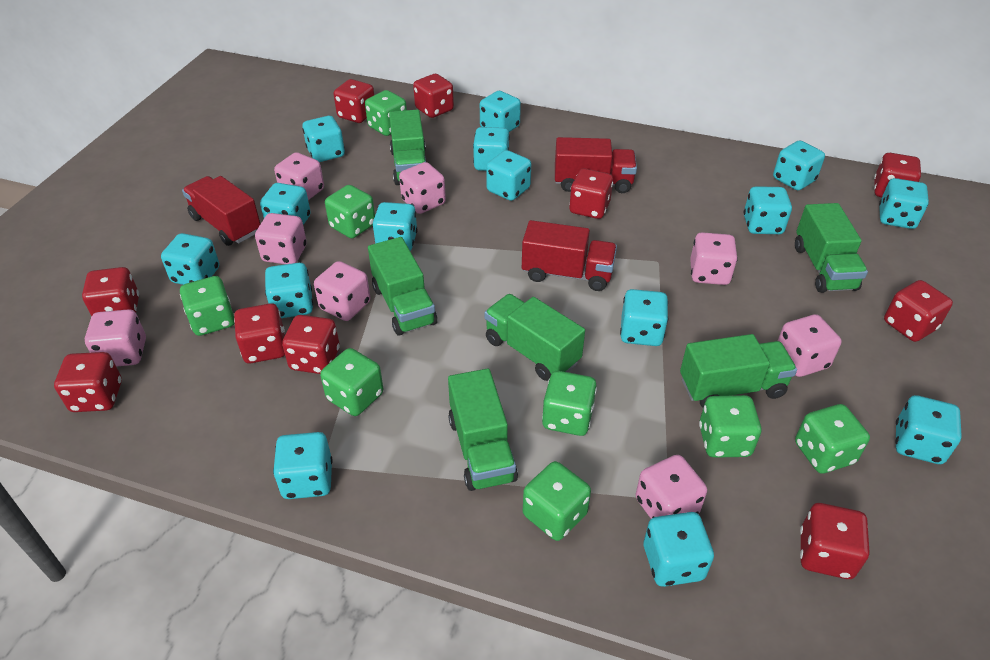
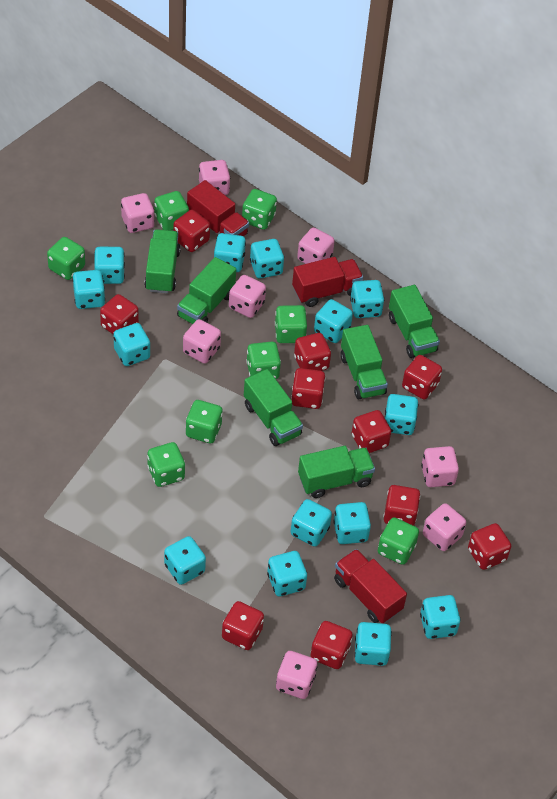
turquoise dice: [161,233,219,285] [260,183,311,225] [265,263,313,318] [273,432,332,499] [303,116,345,162] [373,202,417,251] [473,127,510,171] [480,91,521,132] [486,150,531,201] [620,289,668,346] [644,512,714,587] [744,186,792,234] [773,140,825,190] [879,178,929,229] [895,395,962,464] = 15 -> [72,270,105,309] [94,247,125,284] [113,323,150,366] [164,536,206,585] [214,233,246,272] [250,239,284,279] [267,551,307,597] [291,499,332,547] [314,299,353,343] [333,502,371,544] [350,280,384,318] [354,622,392,666] [385,394,419,435] [420,595,460,639] = 14

